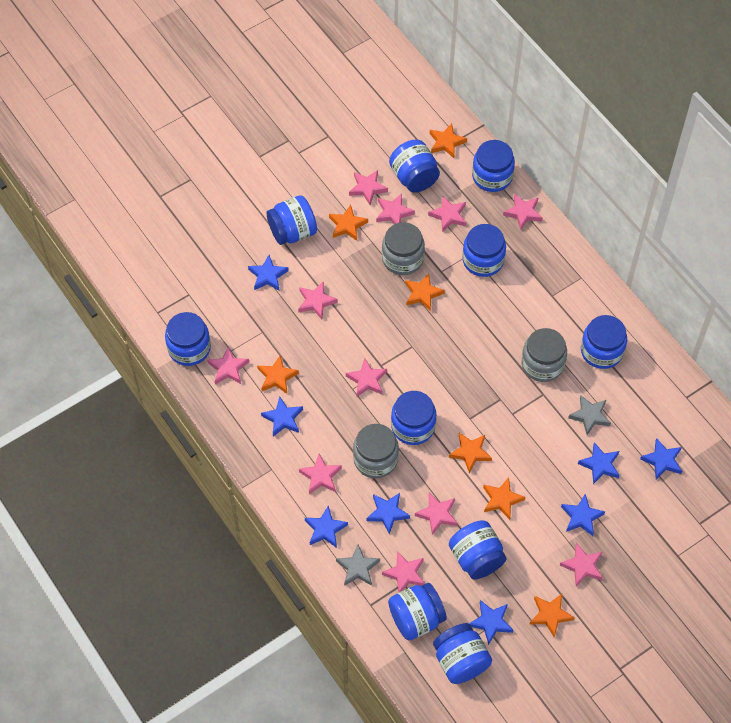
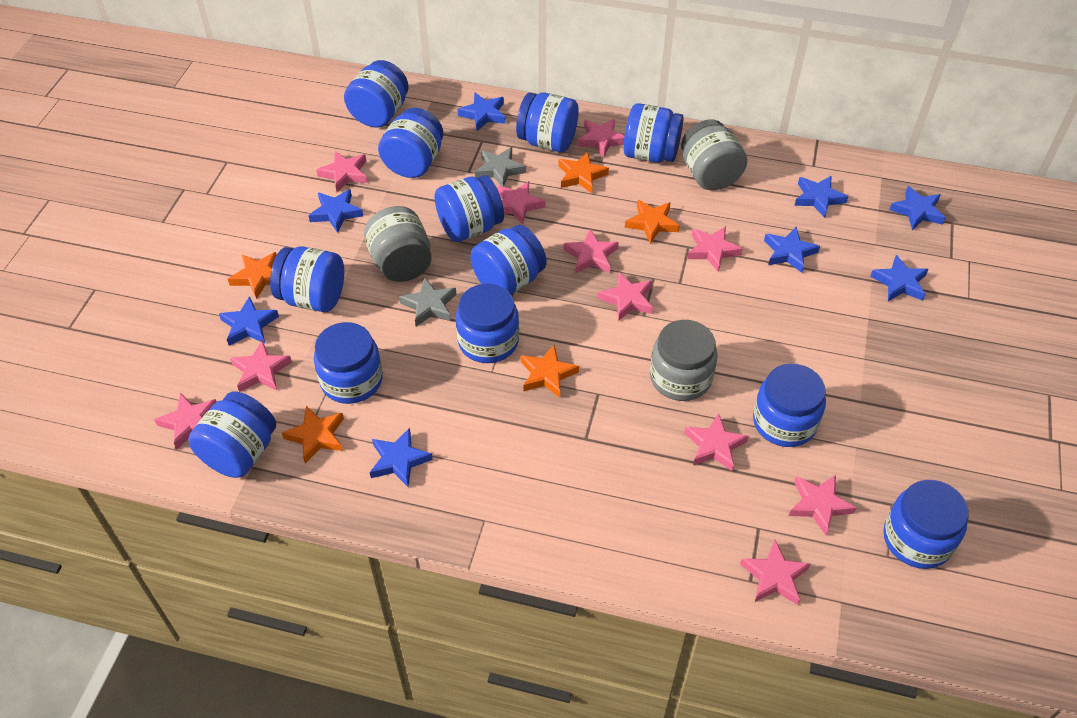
blue jar: [165,312,211,366] [267,195,317,245] [388,583,447,641] [389,140,440,193] [391,391,436,445] [433,623,492,684] [449,520,507,580] [462,224,506,277] [472,140,515,192] [581,315,627,369] = 10 -> [188,391,276,478] [270,246,344,312] [314,322,383,404] [344,60,409,128] [378,108,443,178] [434,175,504,242] [456,284,519,363] [470,225,546,294] [516,92,579,152] [624,103,683,163] [753,364,826,447] [884,480,969,569] = 12
orange star: [257,356,299,394] [329,205,368,241] [405,273,445,312] [430,123,467,158] [449,433,492,473] [483,478,525,520] [530,594,575,637] = 7 -> [228,252,277,299] [282,406,344,463] [521,344,579,398] [558,151,609,193] [625,200,680,244] = 5

